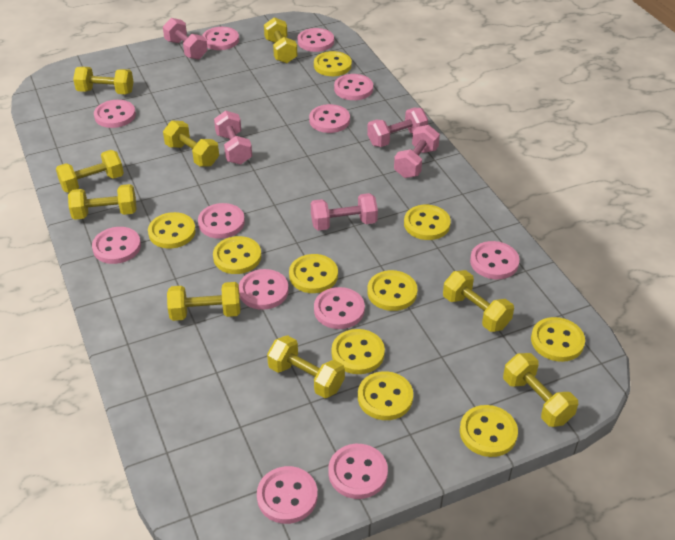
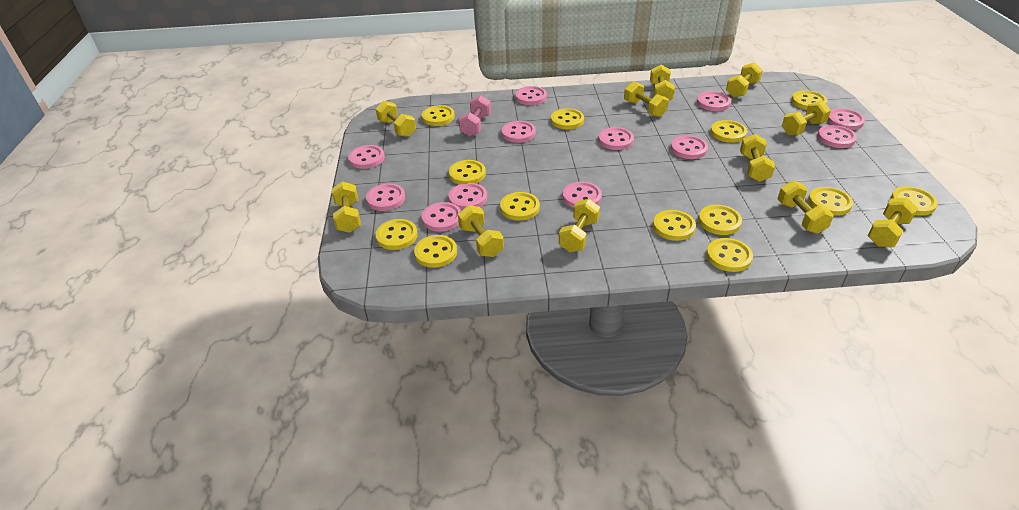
pink dumbbell: [163,18,207,60] [214,111,252,165] [311,193,378,231] [367,108,428,147] [394,125,440,178] = 5 -> [459,95,491,136] = 1
yellow button: [148,212,196,249] [213,236,261,274] [289,254,338,293] [314,51,352,76] [332,329,385,374] [358,371,413,420] [367,270,417,311] [404,205,451,240] [460,405,518,457] [531,317,585,362] = 10 -> [375,219,418,250] [414,235,457,268] [422,105,455,126] [449,160,486,184] [500,192,540,221] [551,108,584,130] [653,210,696,241] [699,205,742,235] [706,238,753,272] [711,120,747,143] [791,90,827,110] [808,187,853,216] [891,186,938,216] = 13
yellow dumbbell: [56,150,124,193] [68,184,137,220] [73,67,134,94] [163,121,219,166] [167,282,240,321] [264,17,297,63] [267,335,345,398] [443,270,514,332] [503,353,578,427] = 9 -> [332,181,361,233] [376,101,416,137] [458,205,504,257] [559,199,600,252] [624,81,669,117] [650,65,675,100] [726,62,763,98] [740,134,775,182] [777,180,834,234] [782,101,831,135] [868,198,918,247] = 11

